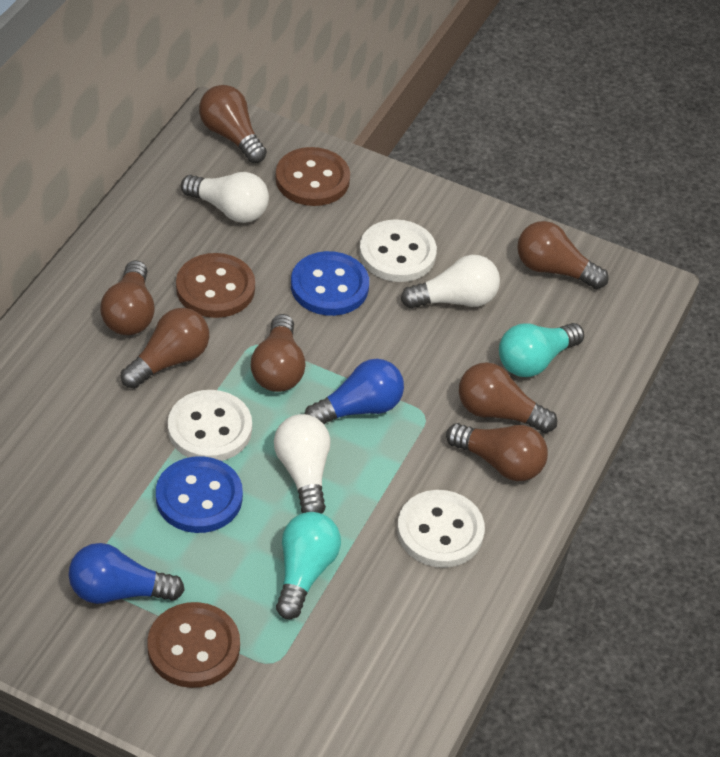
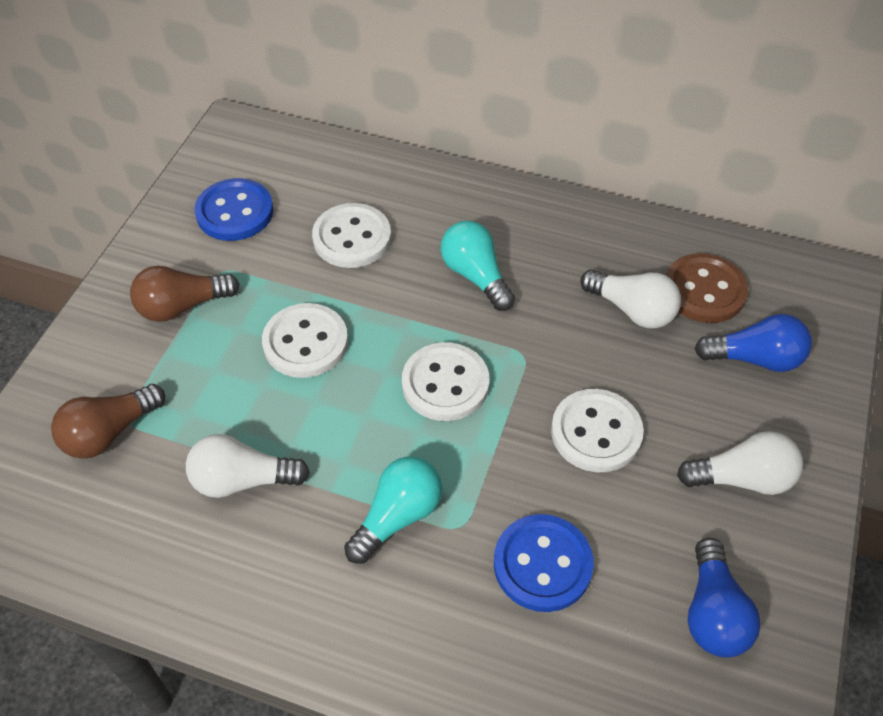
brown button: [147,602,240,688] [176,253,255,318] [275,147,350,206] = 3 -> [666,253,748,323] = 1
brown light bulb: [100,260,155,335] [121,308,209,389] [199,85,267,163] [251,314,306,392] [446,423,548,481] [459,362,557,433] [517,221,608,289] = 7 -> [51,384,165,459] [130,266,240,322] = 2
white button: [168,390,252,461] [359,219,437,282] [397,490,485,568] = 3 -> [262,303,348,378] [312,203,391,268] [402,342,489,421] [551,389,644,472] = 4

